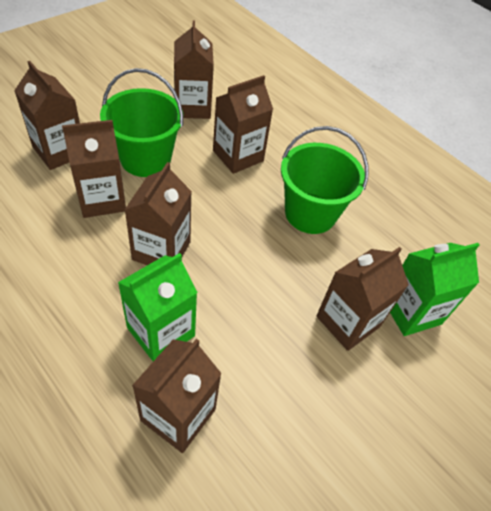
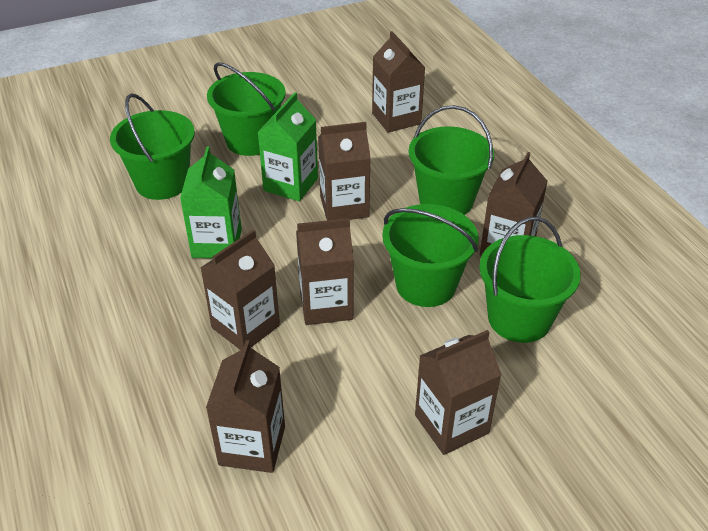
green bucket: [100,68,183,177] [281,126,368,234] = 2 -> [110,93,195,200] [207,62,286,156] [382,204,478,307] [408,105,494,215] [479,217,581,343] = 5

